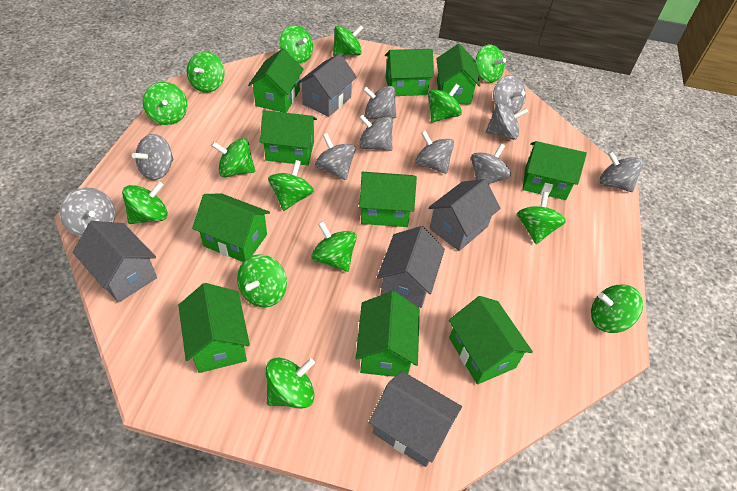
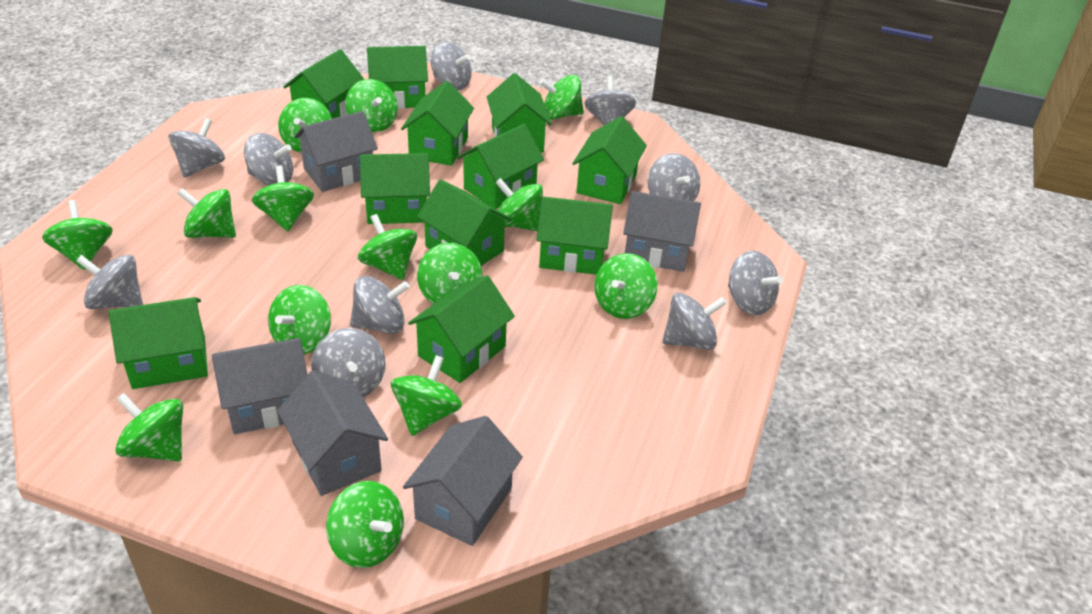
green house: [178,283,250,373] [192,194,270,262] [248,48,304,113] [260,110,317,165] [356,291,420,377] [359,172,417,227] [385,49,434,96] [436,44,480,105] [449,296,533,385] [522,141,587,200] = 10 -> [109,297,208,389] [284,49,364,119] [360,153,430,224] [367,46,428,109] [401,81,474,166] [408,275,515,383] [417,179,512,266] [457,124,544,209] [487,73,552,153] [537,196,613,275] [572,116,647,204] = 11

